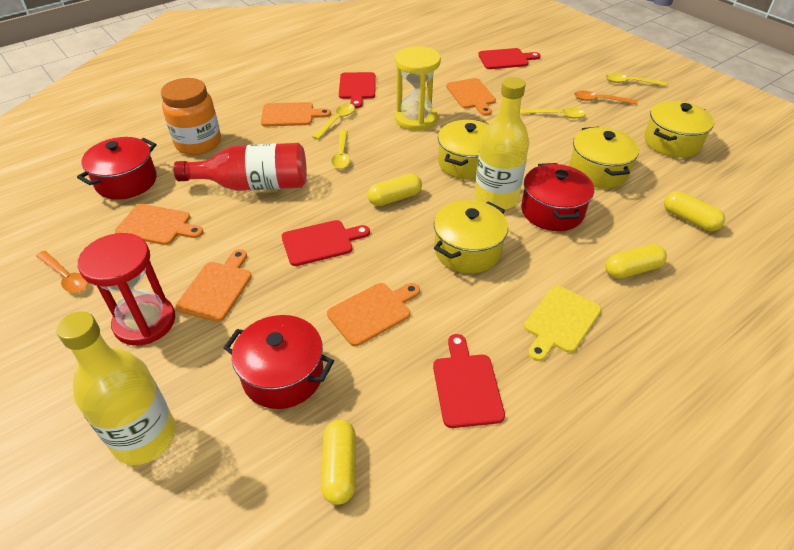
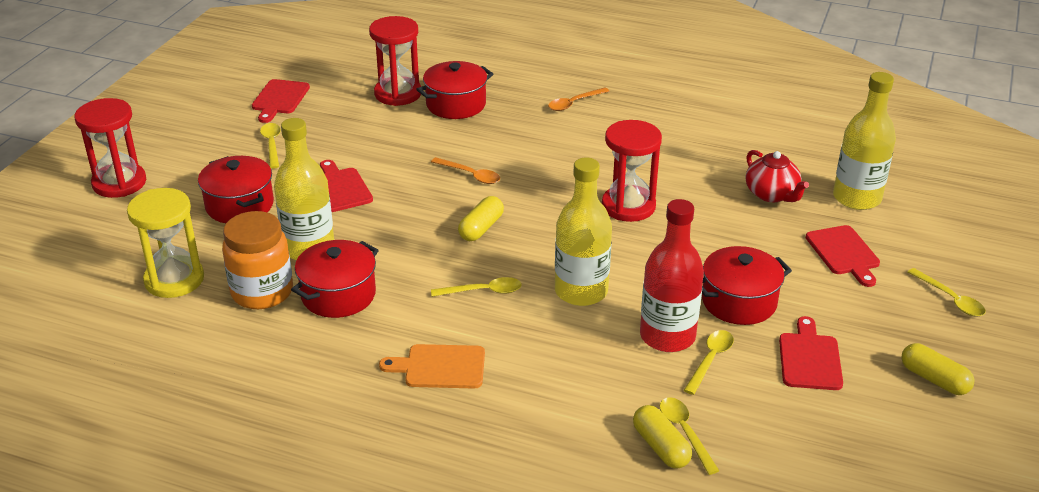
orange cutting board: [115,204,203,245] [175,249,252,322] [261,102,331,127] [327,283,420,346] [446,78,496,116] = 5 -> [379,344,485,389] = 1
red hourglass: [78,233,175,346] = 1 -> [74,98,146,198] [369,16,421,106] [602,120,662,222] = 3
red pot: [77,137,157,200] [224,315,334,409] [521,163,594,231] = 3 -> [198,156,274,223] [291,240,379,318] [416,61,493,119] [702,246,792,325] = 4
red teapot: none = 0 -> [746,150,809,202] = 1
yellow bottle: [56,311,176,465] [474,77,529,210] = 2 -> [274,118,334,260] [555,158,612,306] [833,72,896,210] = 3
yellow capsule: [321,420,356,505] [368,174,422,206] [605,244,667,279] [664,191,725,231] = 4 -> [458,196,504,241] [633,405,692,468] [901,343,974,395] = 3
yellow cutting board: [524,285,601,361] = 1 -> none = 0
yellow pot: [434,200,508,273] [438,120,489,180] [569,127,639,188] [644,101,714,158] = 4 -> none = 0
yellow spoon: [313,104,355,140] [331,130,350,169] [520,108,586,119] [606,73,667,86] = 4 -> [260,123,281,169] [431,277,522,297] [660,397,719,475] [684,330,734,395] [908,268,986,316] = 5

